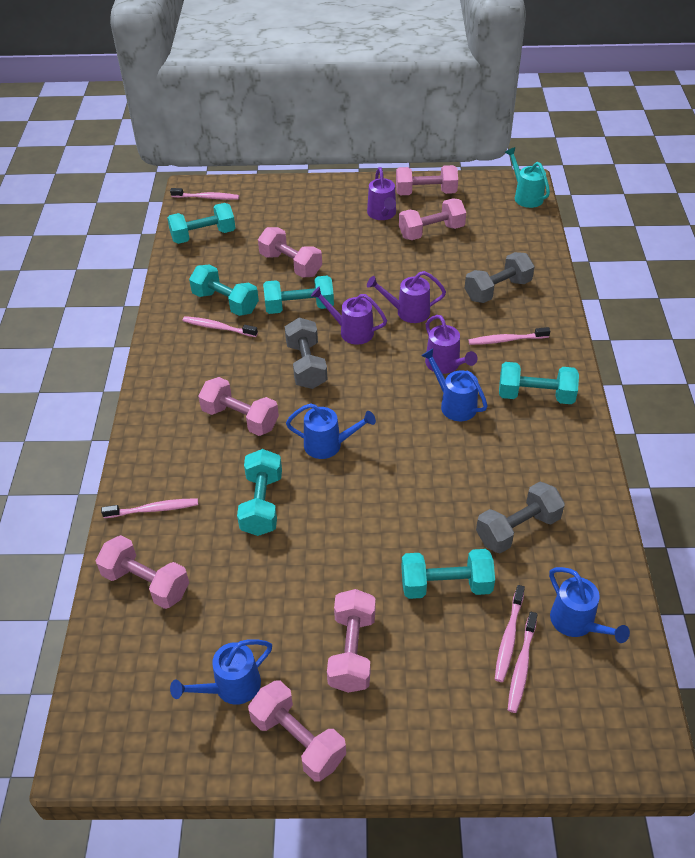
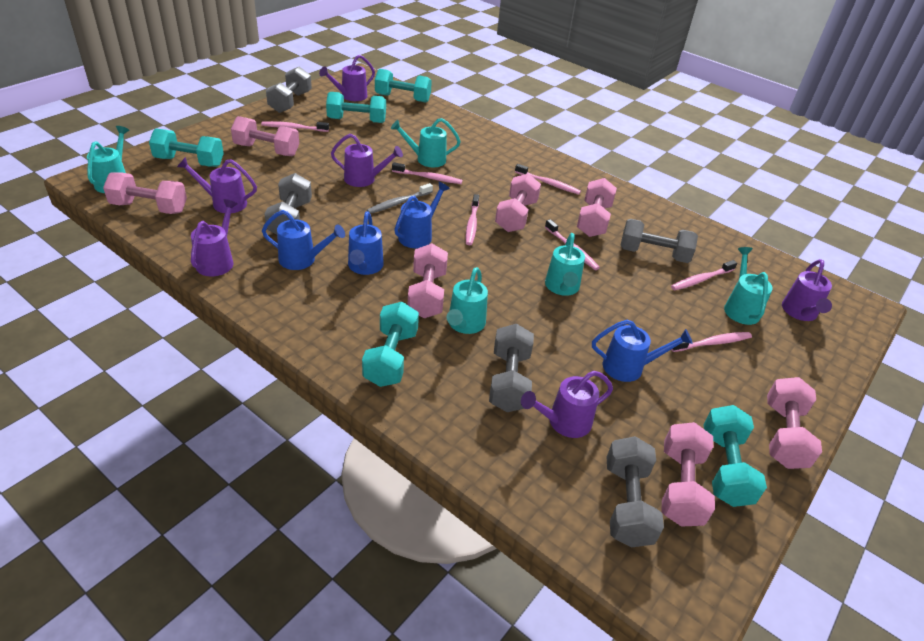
grey dumbbell: [285,318,328,389] [465,252,535,303] [476,482,565,553] = 3 -> [264,173,312,235] [266,67,312,113] [489,324,534,412] [607,436,664,548] [621,219,698,263] = 5
grey toothbrush: none = 0 -> [367,183,433,214] = 1
pink toothbrush: [101,498,198,518] [170,188,239,200] [182,316,258,337] [469,327,550,345] [495,585,525,682] [508,612,538,713] = 6 -> [261,121,329,132] [392,162,463,184] [466,194,479,245] [515,164,581,195] [545,219,600,270] [671,260,737,290] [671,332,752,352] = 7
purple watering can: [311,286,387,345] [367,167,396,220] [367,271,446,323] [425,315,478,374] = 4 -> [177,157,257,213] [191,199,238,276] [319,55,375,101] [331,134,403,187] [521,371,613,438] [782,259,832,321] = 6
turquoise dumbbell: [167,203,235,244] [189,265,259,316] [237,449,282,536] [263,276,334,314] [401,549,495,599] [499,362,579,404] = 6 -> [149,129,224,167] [326,92,386,123] [362,302,419,387] [375,69,432,103] [704,405,767,507] = 5
turquoise watering can: [505,147,550,208] = 1 -> [87,126,129,193] [391,118,461,167] [447,267,488,334] [545,233,585,296] [724,247,773,325] = 5

